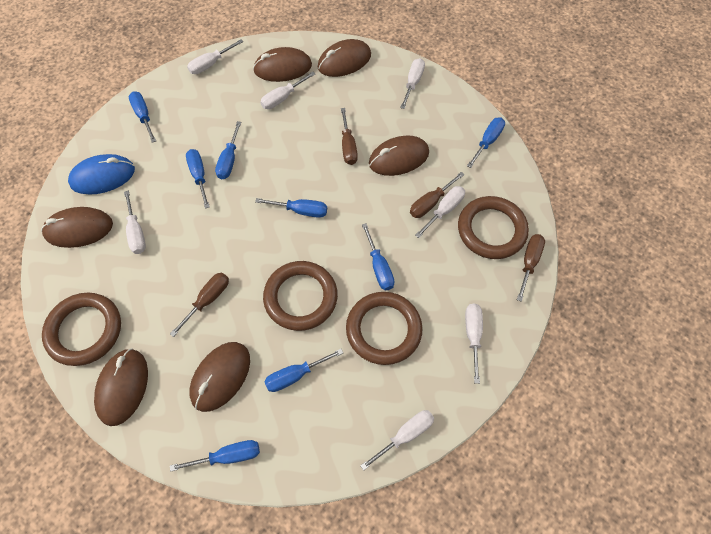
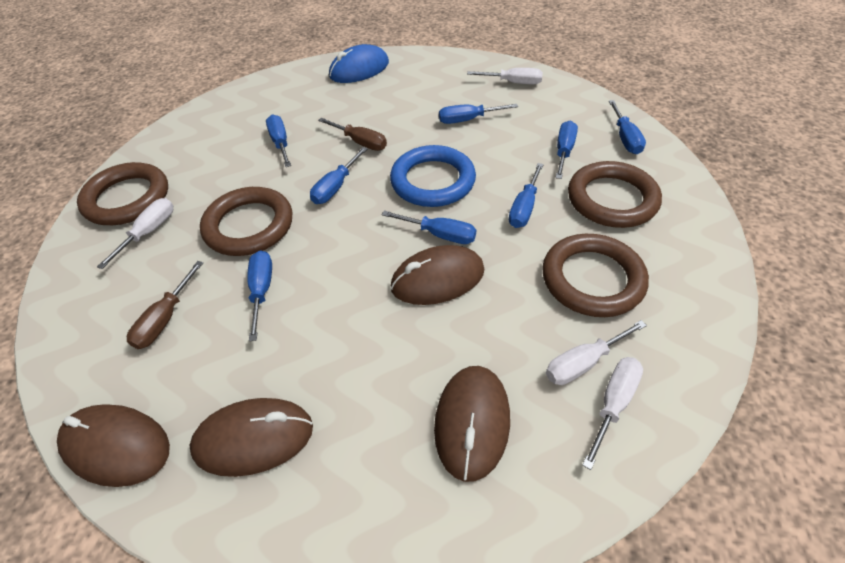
blue ring: none = 0 -> [390,145,476,207] = 1
brown mouse: [41,207,113,248] [94,348,148,426] [190,342,250,412] [253,47,312,82] [318,39,371,77] [369,135,429,176] = 6 -> [57,404,170,487] [189,398,313,477] [390,245,485,305] [434,366,510,482] = 4
brown screwdriver: [170,273,229,337] [341,108,358,165] [410,172,465,218] [517,234,545,302] = 4 -> [127,261,203,349] [318,118,387,151] = 2
white screwdriver: [124,191,146,254] [187,39,243,74] [260,72,315,109] [360,410,434,471] [400,58,425,109] [415,186,465,238] [465,304,483,384] = 7 -> [97,198,173,269] [467,68,543,84] [546,320,647,385] [582,357,643,470] = 4

